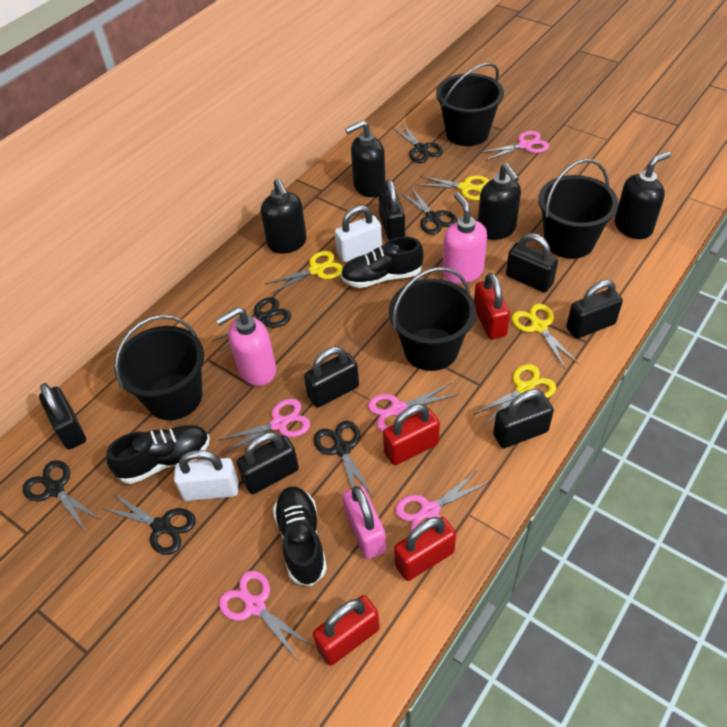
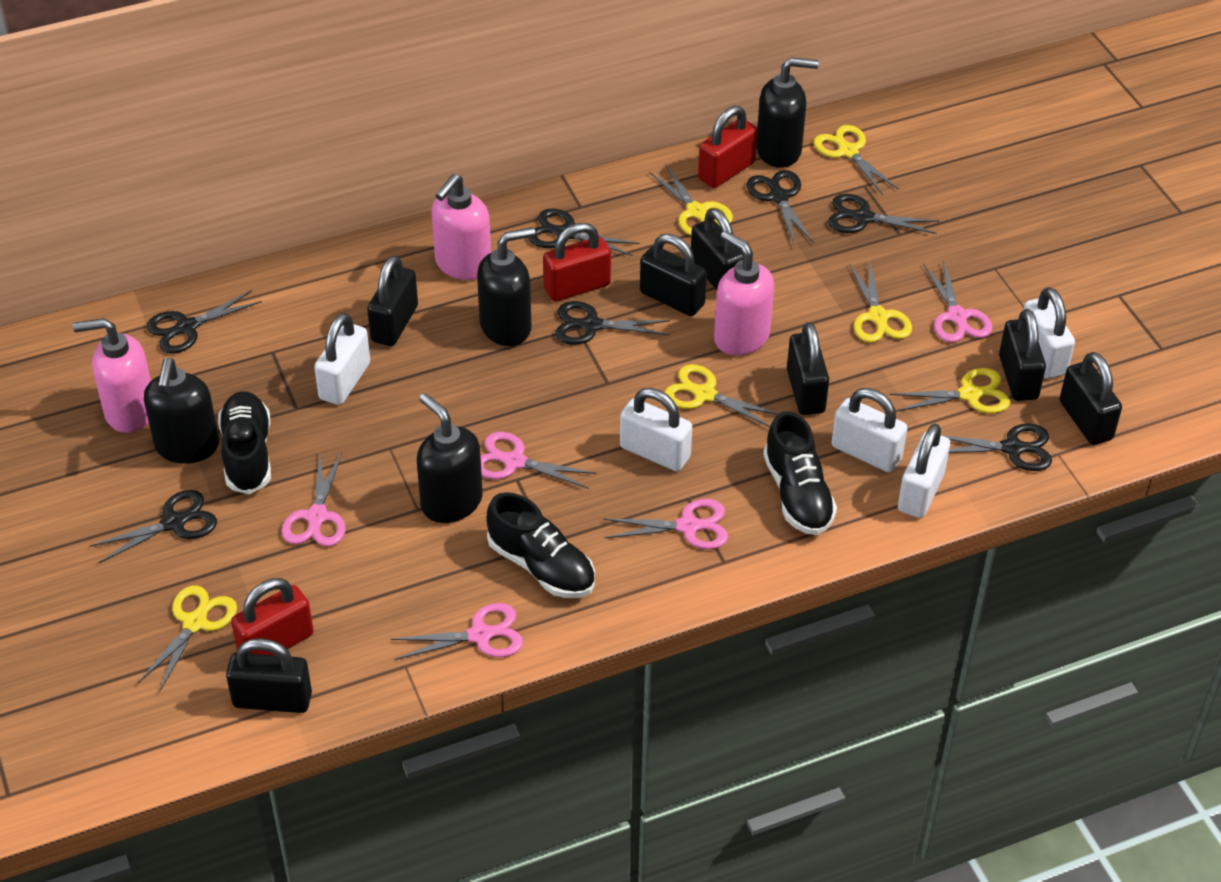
black bucket: [114,315,204,420] [389,267,476,371] [436,63,504,146] [538,159,618,259] = 4 -> none = 0
black scissors: [23,460,101,532] [102,494,196,555] [211,297,291,351] [314,421,374,498] [392,123,443,163] [400,187,457,235] = 6 -> [89,490,217,564] [147,290,262,354] [528,209,640,256] [555,301,670,345] [747,170,814,246] [828,194,939,234] [944,423,1052,471] = 7
pink padlock: [342,486,386,559] = 1 -> none = 0
pink soap dispenser: [216,307,276,386] [442,192,487,284] = 2 -> [73,318,151,433] [431,174,491,280] [714,231,774,356] = 3
red padlock: [313,595,380,666] [383,404,440,465] [394,517,456,581] [474,273,510,340] = 4 -> [231,578,314,655] [543,223,611,302] [698,106,757,188] = 3
white padlock: [174,450,239,501] [335,205,382,262] = 2 -> [314,313,370,405] [620,388,692,471] [832,388,907,472] [898,424,950,518] [1023,287,1075,379] = 5
yellow scissors: [265,251,343,294] [417,175,489,201] [474,364,556,426] [512,304,579,368] = 4 -> [138,585,237,693] [649,164,733,236] [664,364,779,427] [814,125,899,195] [849,260,912,343] [890,368,1010,413] = 6

